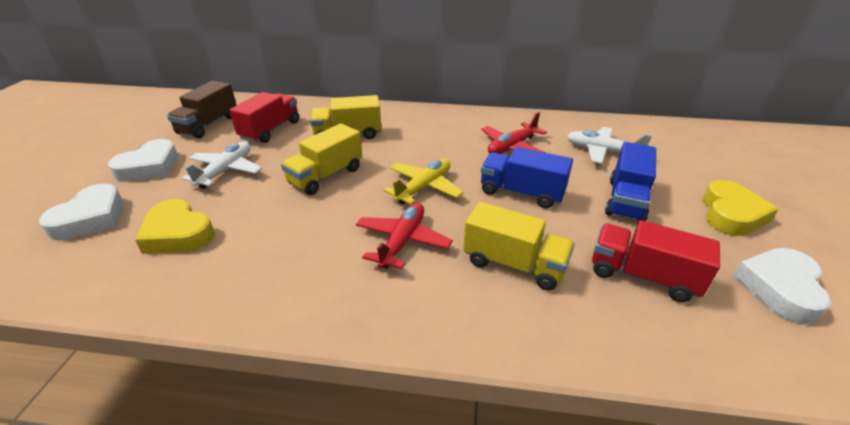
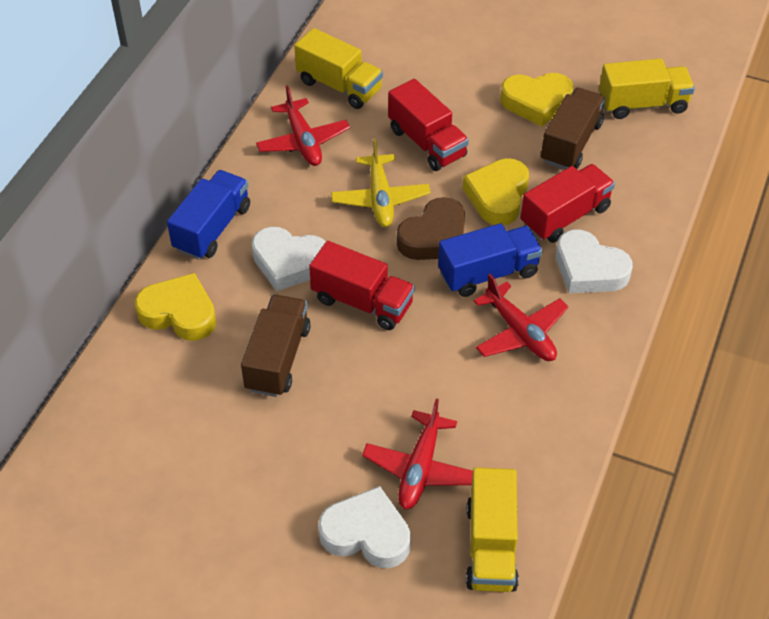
brown heart: none = 0 -> [397,197,465,260] = 1
brown truck: [167,81,237,138] = 1 -> [241,295,311,397] [541,88,605,170] = 2
red plane: [356,203,453,269] [481,112,547,154] = 2 -> [256,85,350,166] [362,399,473,509] [473,274,568,361] = 3
red truck: [229,92,299,143] [592,220,720,302] = 2 -> [309,241,415,330] [388,79,469,171] [521,164,615,243] = 3
white plane: [181,142,262,189] [567,127,652,164] = 2 -> none = 0
yellow heart: [135,199,215,254] [703,180,778,236] = 2 -> [135,273,216,341] [463,158,529,225] [500,73,573,126] = 3

